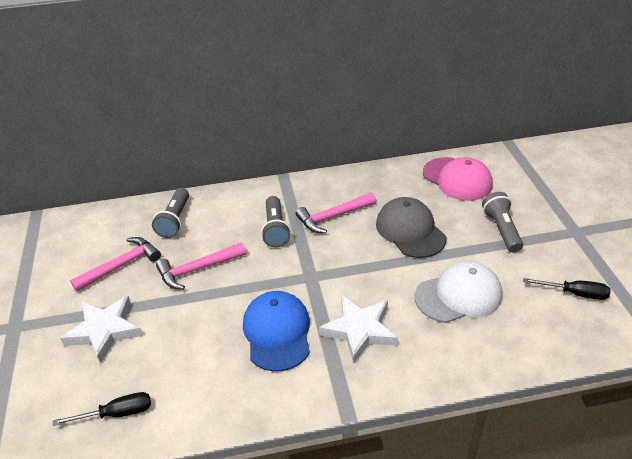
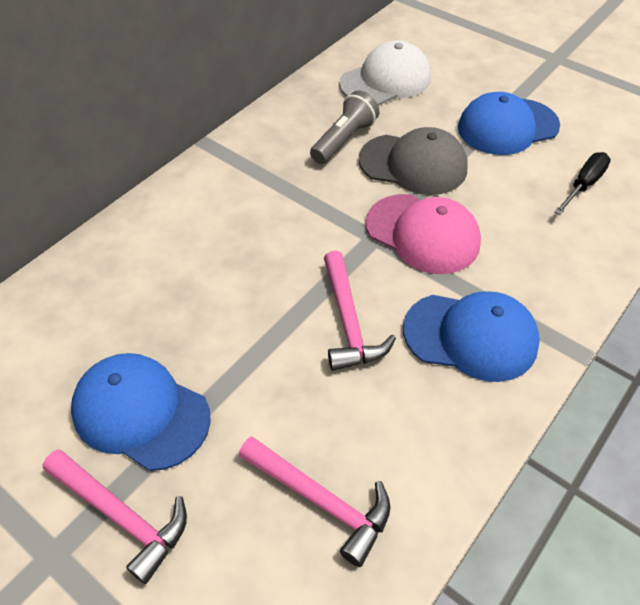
black screwdriver: [52,392,151,426] [523,278,611,300] = 2 -> [554,152,611,215] = 1
blue cap: [243,291,310,371] = 1 -> [71,353,211,471] [403,291,540,382] [458,92,560,155] = 3
grey flashlight: [152,188,189,238] [261,196,291,247] [482,192,523,252] = 3 -> [310,90,380,164] = 1
white star: [60,296,143,364] [319,295,398,363] = 2 -> none = 0

